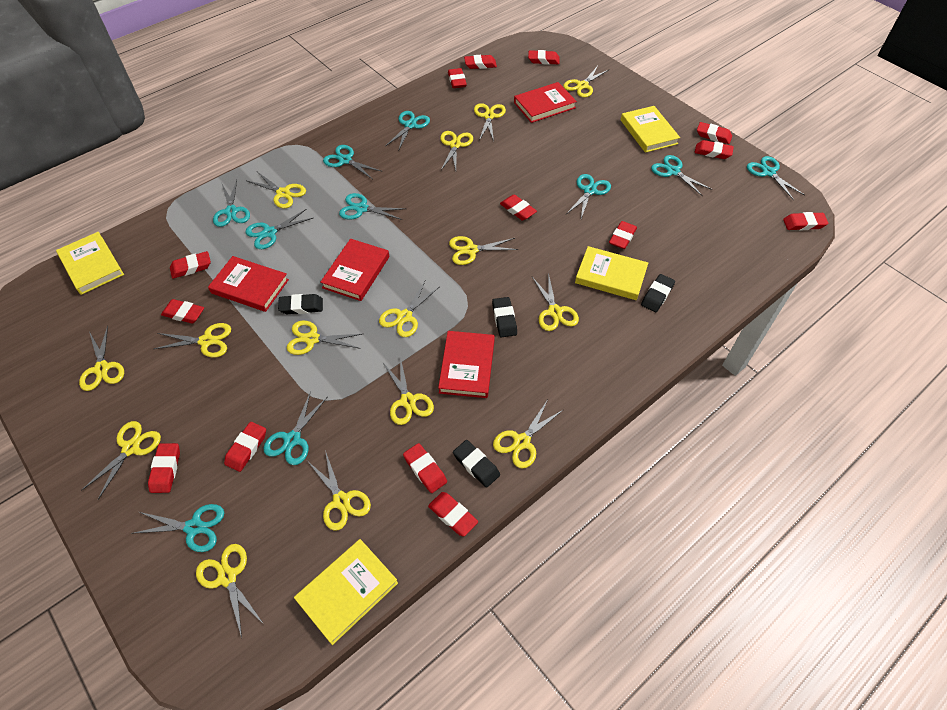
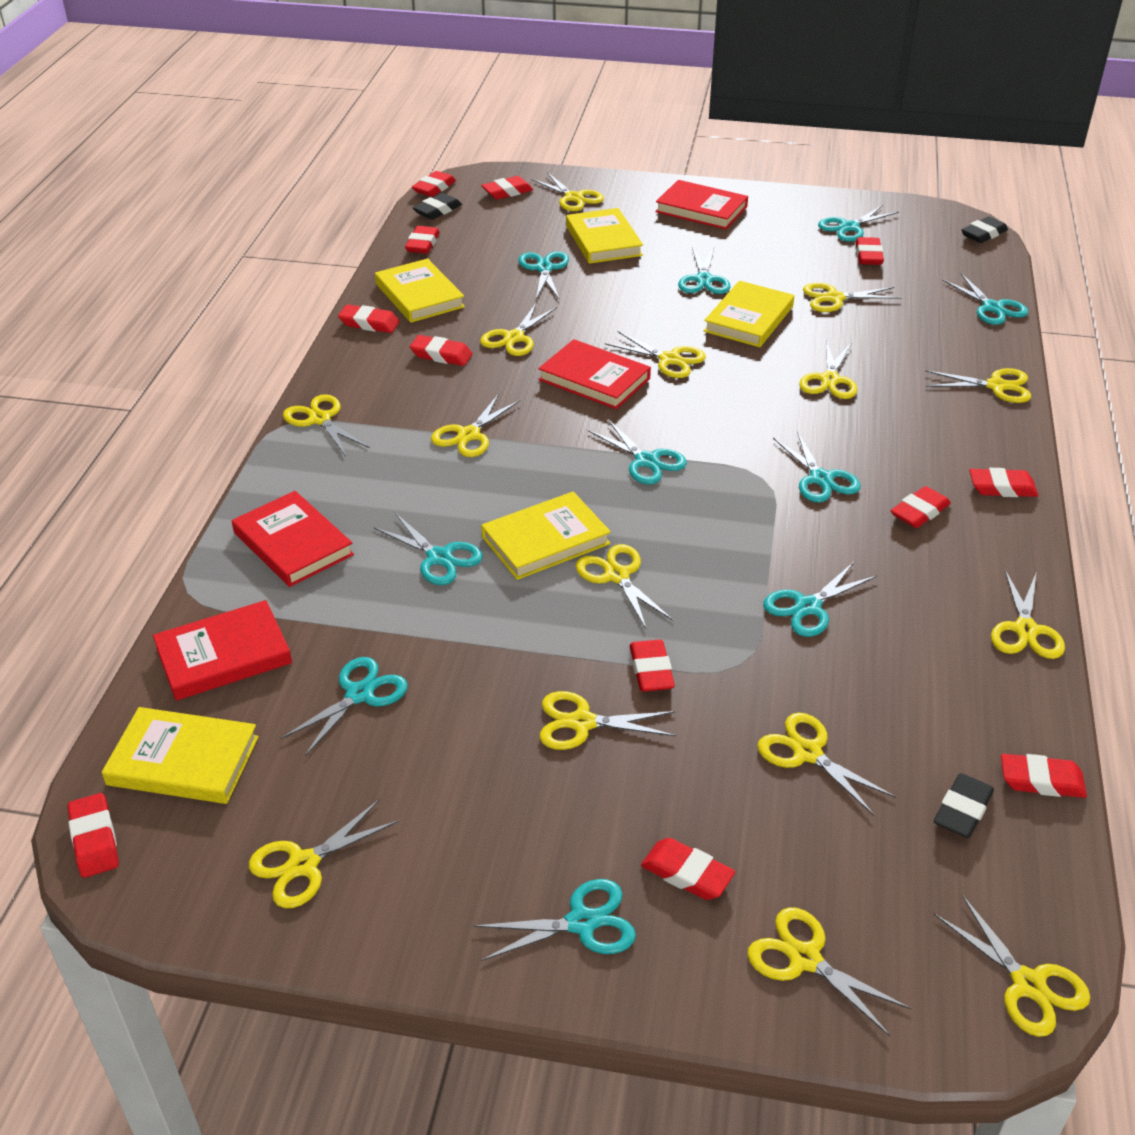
black eraser: [278,294,323,314] [453,440,500,488] [492,297,517,338] [641,274,675,312] = 4 -> [412,193,462,220] [934,773,994,838] [962,216,1008,243] = 3
red eraser: [148,443,180,493] [161,299,204,323] [170,251,211,279] [224,422,266,472] [403,443,447,493] [428,492,478,536] [448,68,467,88] [464,55,497,69] [500,195,537,221] [528,50,559,65] [609,221,637,249] [694,140,734,159] [697,122,732,144] [783,212,828,230] = 14 -> [68,793,119,878] [338,304,400,333] [405,226,440,254] [410,335,473,366] [412,171,456,197] [481,176,533,199] [630,640,675,692] [641,838,735,900] [855,237,884,265] [891,486,951,528] [969,468,1038,497] [1001,754,1087,798] = 12
yellow book: [56,232,124,295] [294,539,398,645] [575,246,648,300] [621,106,680,153] = 4 -> [102,707,259,804] [375,258,465,323] [481,492,611,580] [566,208,643,264] [704,281,794,347] = 5

